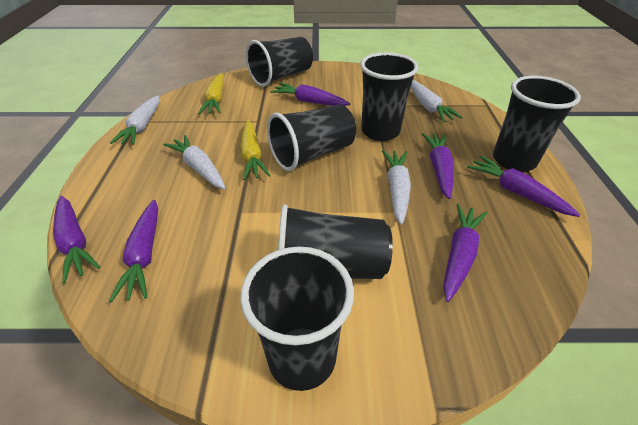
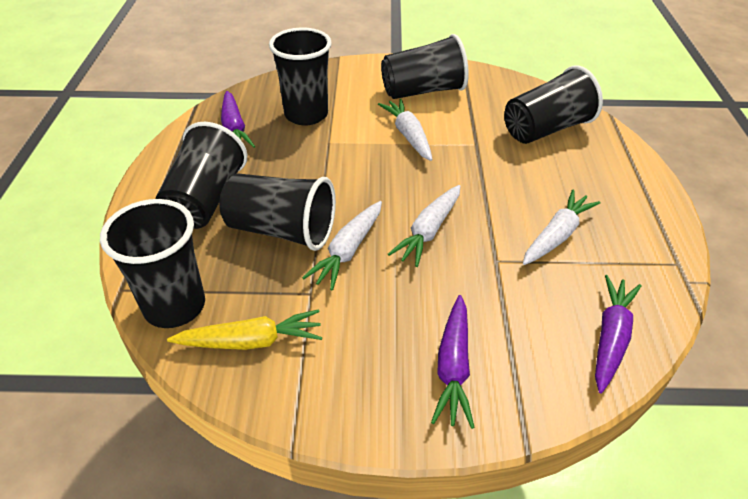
purple carrot: [53,196,100,283] [109,200,158,303] [271,83,350,106] [422,133,454,199] [443,204,487,302] [467,156,580,217] = 6 -> [221,91,255,148] [431,295,475,429] [595,275,641,393] = 3
yellow carrot: [198,73,224,114] [240,120,271,180] = 2 -> [167,309,322,350] = 1

